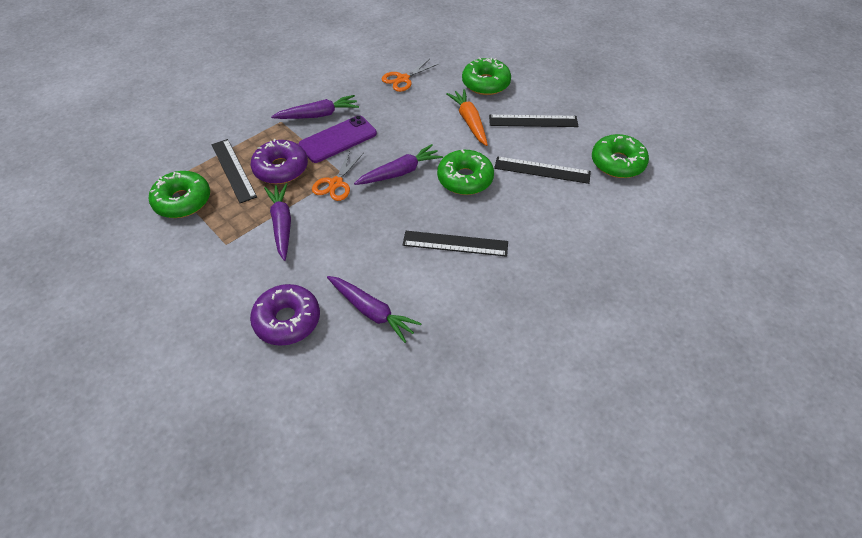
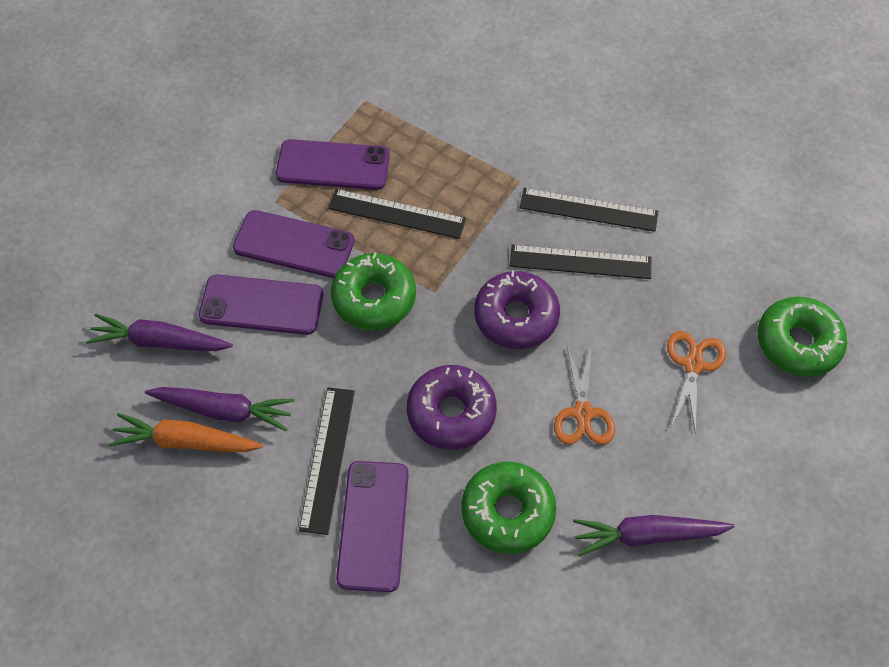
green donut: [149,171,210,218] [437,150,494,195] [462,57,511,95] [592,134,649,178] = 4 -> [331,252,416,330] [462,462,556,554] [757,297,847,377] = 3
purple carrot: [264,183,291,261] [271,95,359,119] [327,276,422,343] [354,144,443,185] = 4 -> [86,314,233,351] [145,387,295,431] [573,515,735,556] = 3
purple phone: [299,115,377,163] = 1 -> [199,275,323,335] [233,210,355,278] [276,139,390,190] [336,461,409,592] = 4

